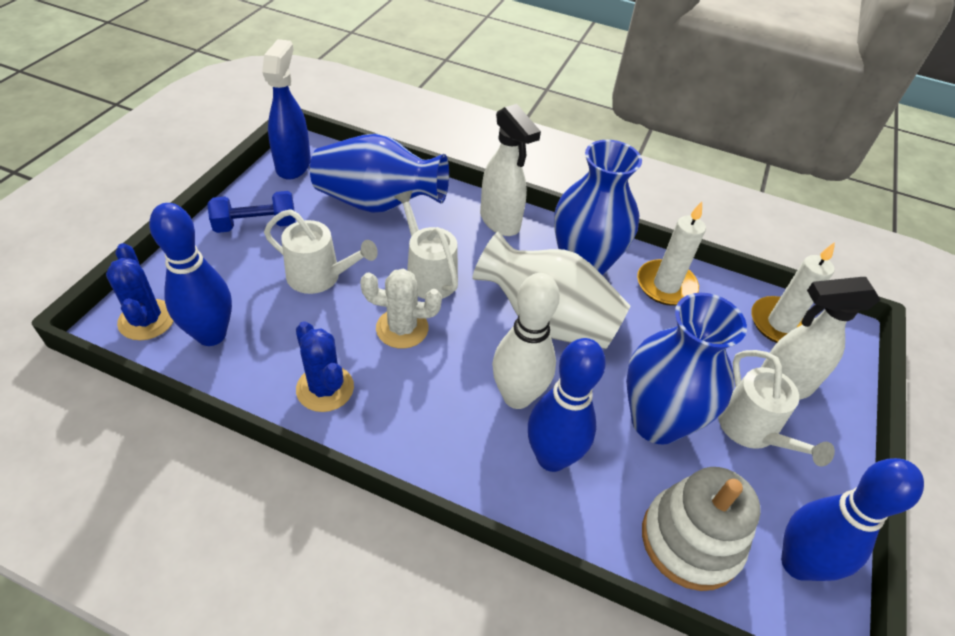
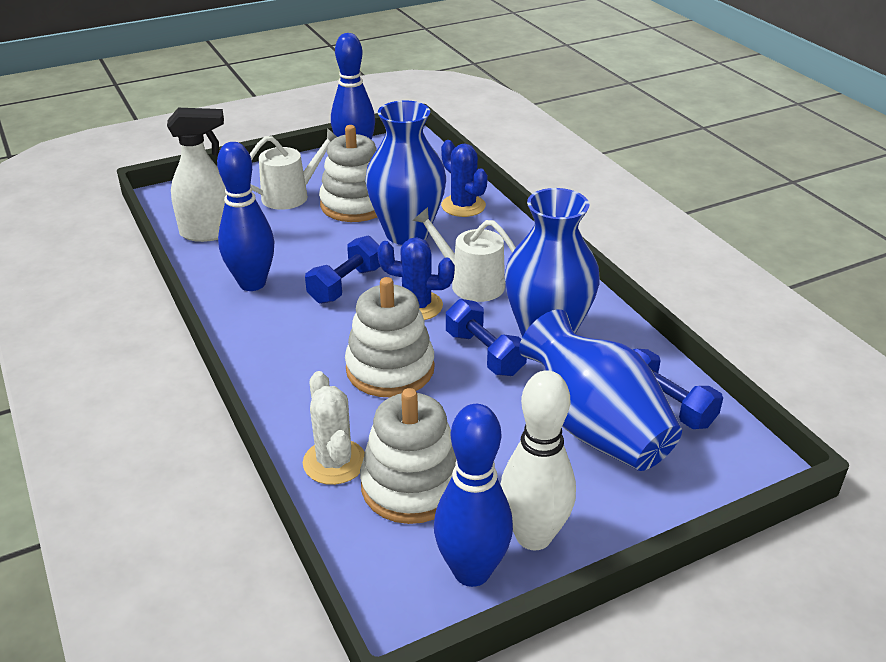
blue dumbbell: [207,191,296,233] = 1 -> [305,236,380,304] [446,299,527,376] [633,349,723,429] = 3
blue spray bottle: [262,39,311,180] = 1 -> none = 0
white candle: [637,201,706,306] [751,242,835,343] = 2 -> none = 0
white spray bottle: [480,104,541,236] [761,277,880,400] = 2 -> [167,108,227,242] = 1
white stacking toy: [642,467,761,591] = 1 -> [319,125,377,222] [345,277,435,397] [360,388,457,524] = 3
white vase: [472,231,631,349] = 1 -> none = 0
white watering can: [264,209,378,294] [394,190,458,299] [718,350,835,467] = 3 -> [250,128,337,210] [413,207,516,302] = 2

